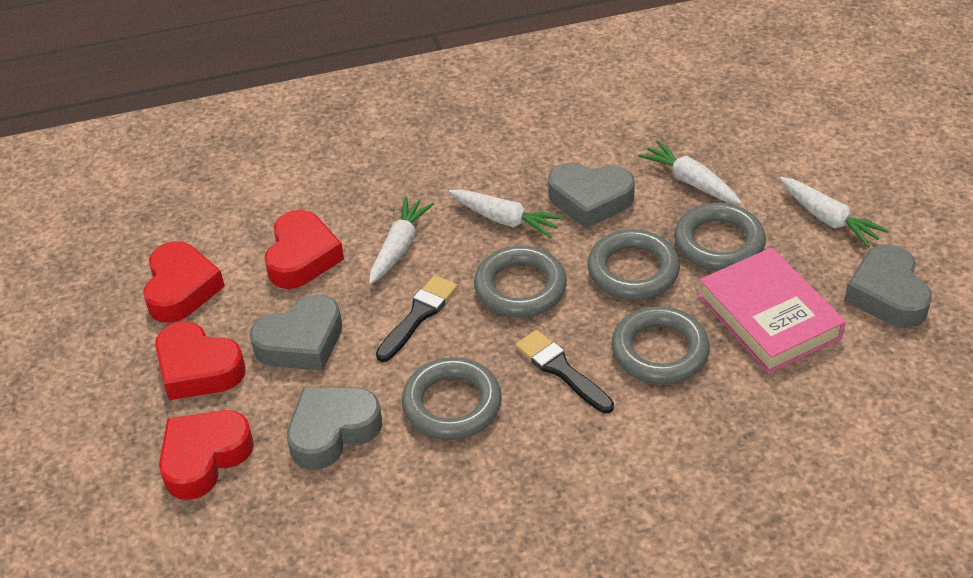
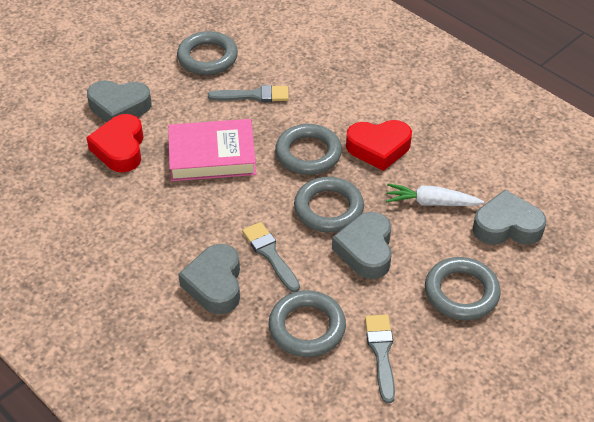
black brush: [376,275,458,362] [515,330,614,413] = 2 -> none = 0
grey brush: none = 0 -> [208,85,289,102] [242,222,300,292] [365,315,395,404] = 3
red heart: [143,241,225,323] [155,321,246,400] [159,410,254,500] [265,210,344,289] = 4 -> [86,114,143,173] [346,120,412,171] = 2
white carrot: [369,197,434,284] [448,189,564,238] [638,141,742,205] [779,177,889,248] = 4 -> [386,184,484,206] = 1

